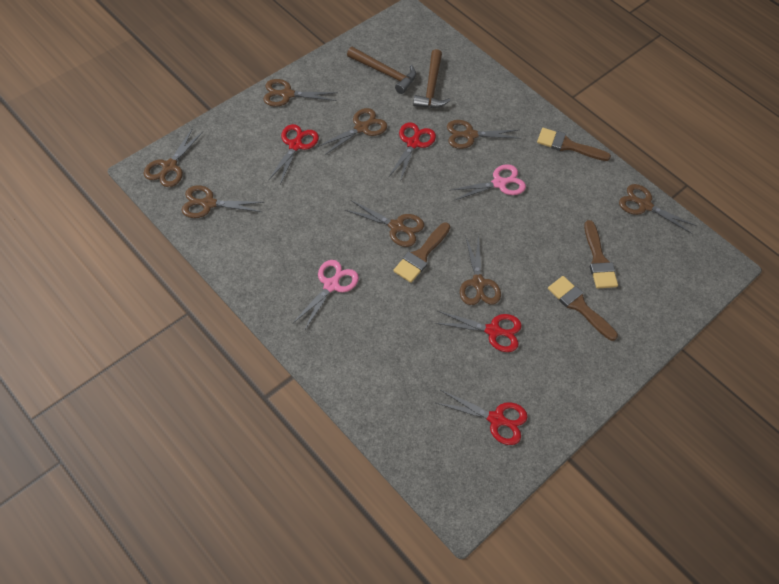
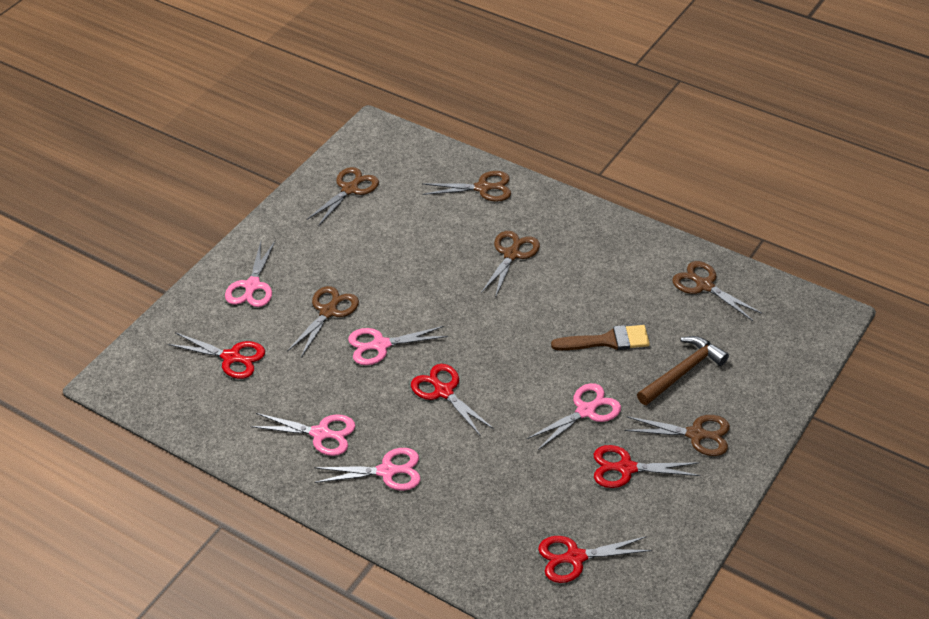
brown brush: [393,223,450,283] [537,128,611,161] [548,276,618,341] [584,220,618,289] = 4 -> [551,325,650,350] = 1
brown hammer: [347,47,416,94] [413,49,451,108] = 2 -> [637,336,729,405] = 1
brown scissors: [144,128,203,187] [182,185,264,218] [263,79,338,107] [317,108,387,155] [345,200,424,247] [447,120,521,149] [460,235,501,305] [619,184,697,234] = 8 -> [287,286,359,357] [306,167,379,226] [422,171,511,202] [481,231,540,298] [624,415,730,456] [672,261,762,321] = 6
pink scissors: [292,260,359,331] [449,164,526,201] = 2 -> [225,241,275,307] [251,413,356,456] [314,448,421,491] [348,326,448,365] [527,383,621,450] = 5

